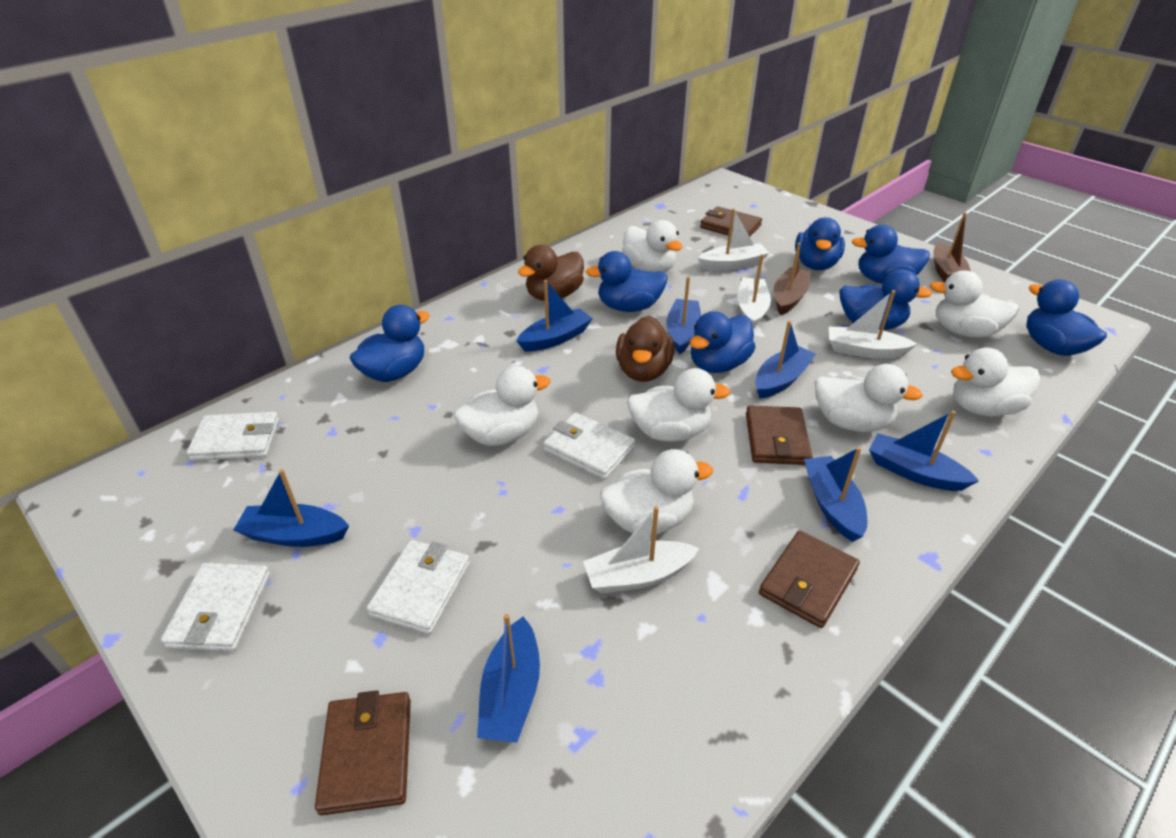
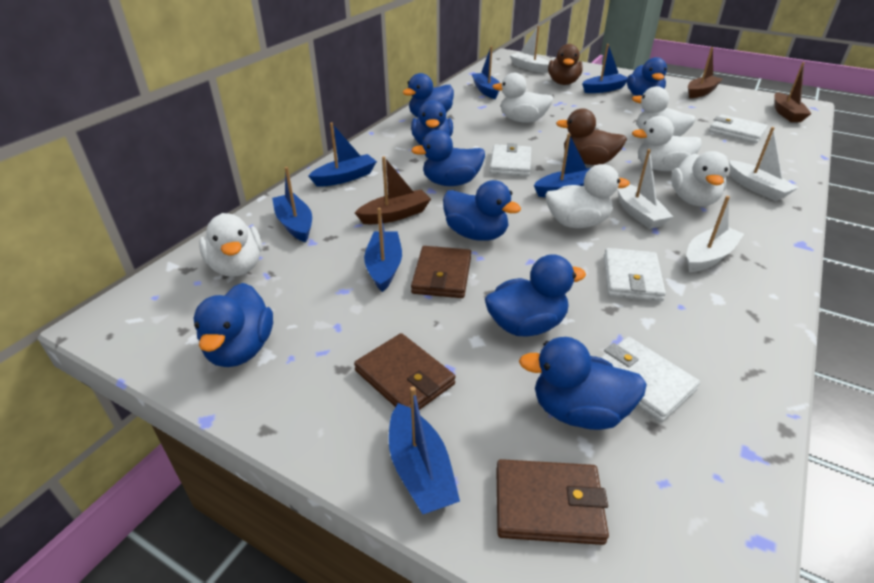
blue duck: [349,305,430,382] [586,251,668,312] [690,311,756,373] [795,217,845,270] [839,269,932,330] [852,225,930,284] [1026,280,1107,356] = 7 -> [194,283,273,367] [402,73,454,117] [411,100,453,145] [411,130,485,186] [443,180,521,241] [485,254,586,337] [519,337,647,430] [627,57,667,96] = 8
brown boat: [774,243,811,315] [933,212,971,282] = 2 -> [355,156,431,224] [688,47,723,98] [775,62,812,122] = 3
brown wallet: [315,690,411,815] [700,206,762,237] [746,405,812,465] [759,531,860,628] = 4 -> [354,333,455,410] [411,246,471,298] [496,459,609,545] = 3
white duck: [454,366,551,446] [600,449,713,534] [622,220,682,272] [627,368,730,442] [815,364,923,432] [930,270,1019,338] [951,348,1040,416] = 7 -> [199,213,262,277] [492,73,554,123] [545,164,630,228] [632,86,696,136] [632,116,702,171] [671,151,729,206] = 6

